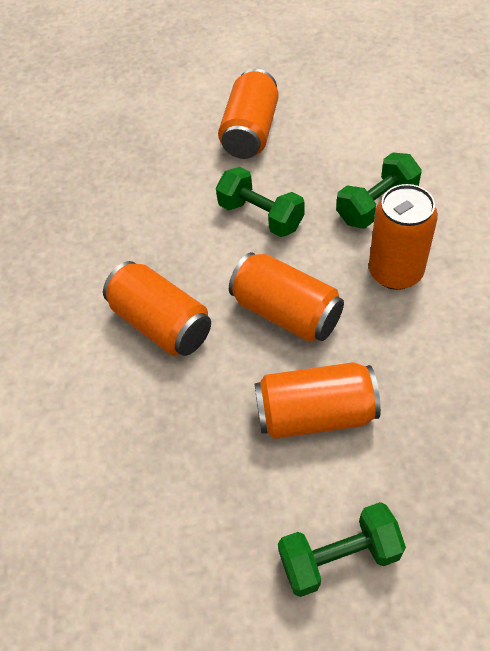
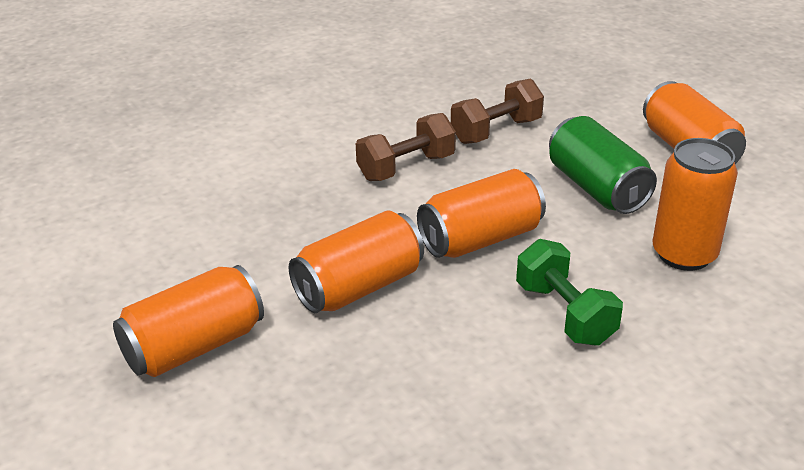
brown dumbbell: none = 0 -> [356,113,456,181] [451,78,544,144] = 2
green can: none = 0 -> [549,116,657,214] = 1
green dumbbell: [216,167,305,237] [278,502,406,597] [336,152,422,229] = 3 -> [516,239,623,346] = 1

